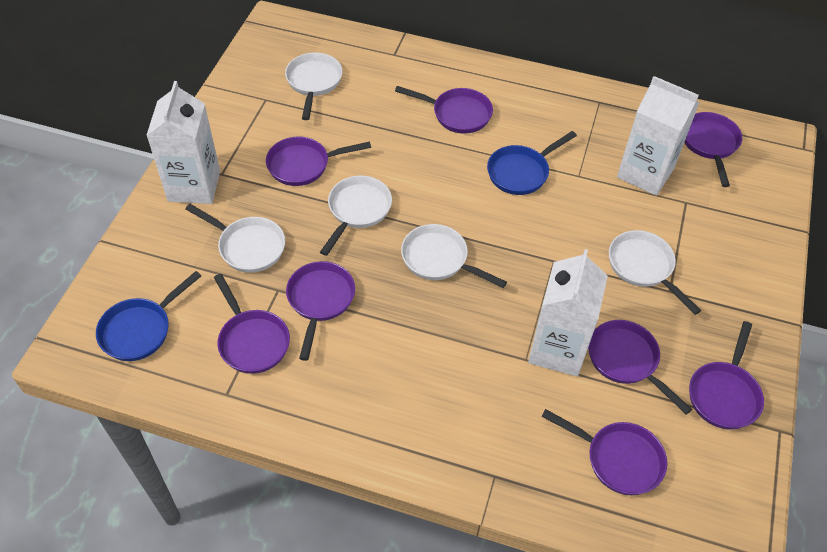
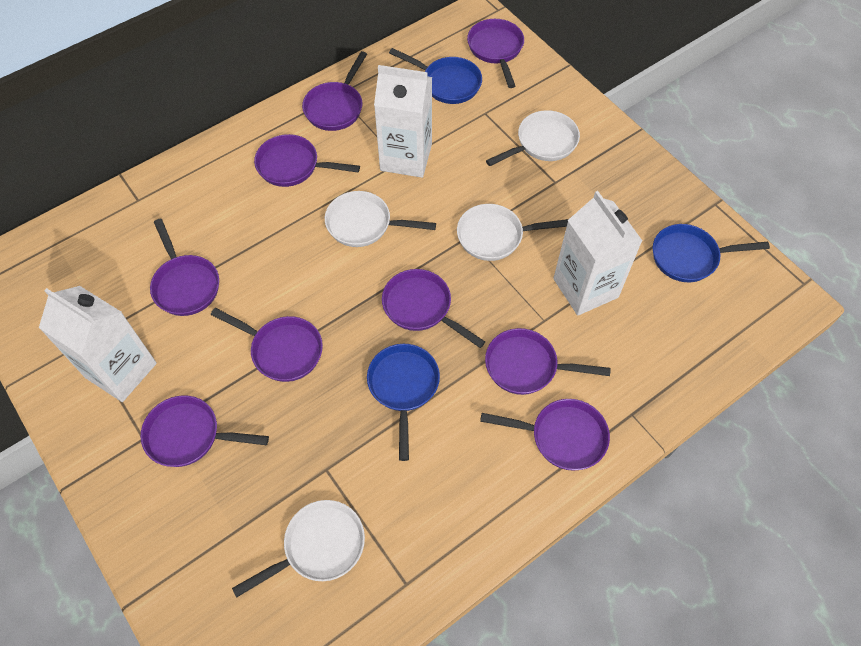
blue pan: [96,271,201,361] [487,131,577,195] = 2 -> [367,344,440,461] [389,48,482,104] [653,224,770,282] = 3
purple pan: [214,274,290,374] [266,137,371,186] [286,261,355,361] [395,86,493,134] [541,409,667,495] [588,320,692,415] [684,112,742,187] [689,321,764,429] = 8 -> [141,395,269,467] [150,219,219,316] [211,308,323,382] [254,134,360,187] [302,51,367,131] [382,269,485,348] [467,19,524,88] [480,399,610,471] [485,328,611,395] = 9
white pan: [186,204,285,273] [285,53,342,120] [320,176,392,256] [401,224,507,288] [609,230,701,315] = 5 -> [232,500,365,598] [325,191,436,247] [457,204,568,261] [486,110,580,166] = 4

